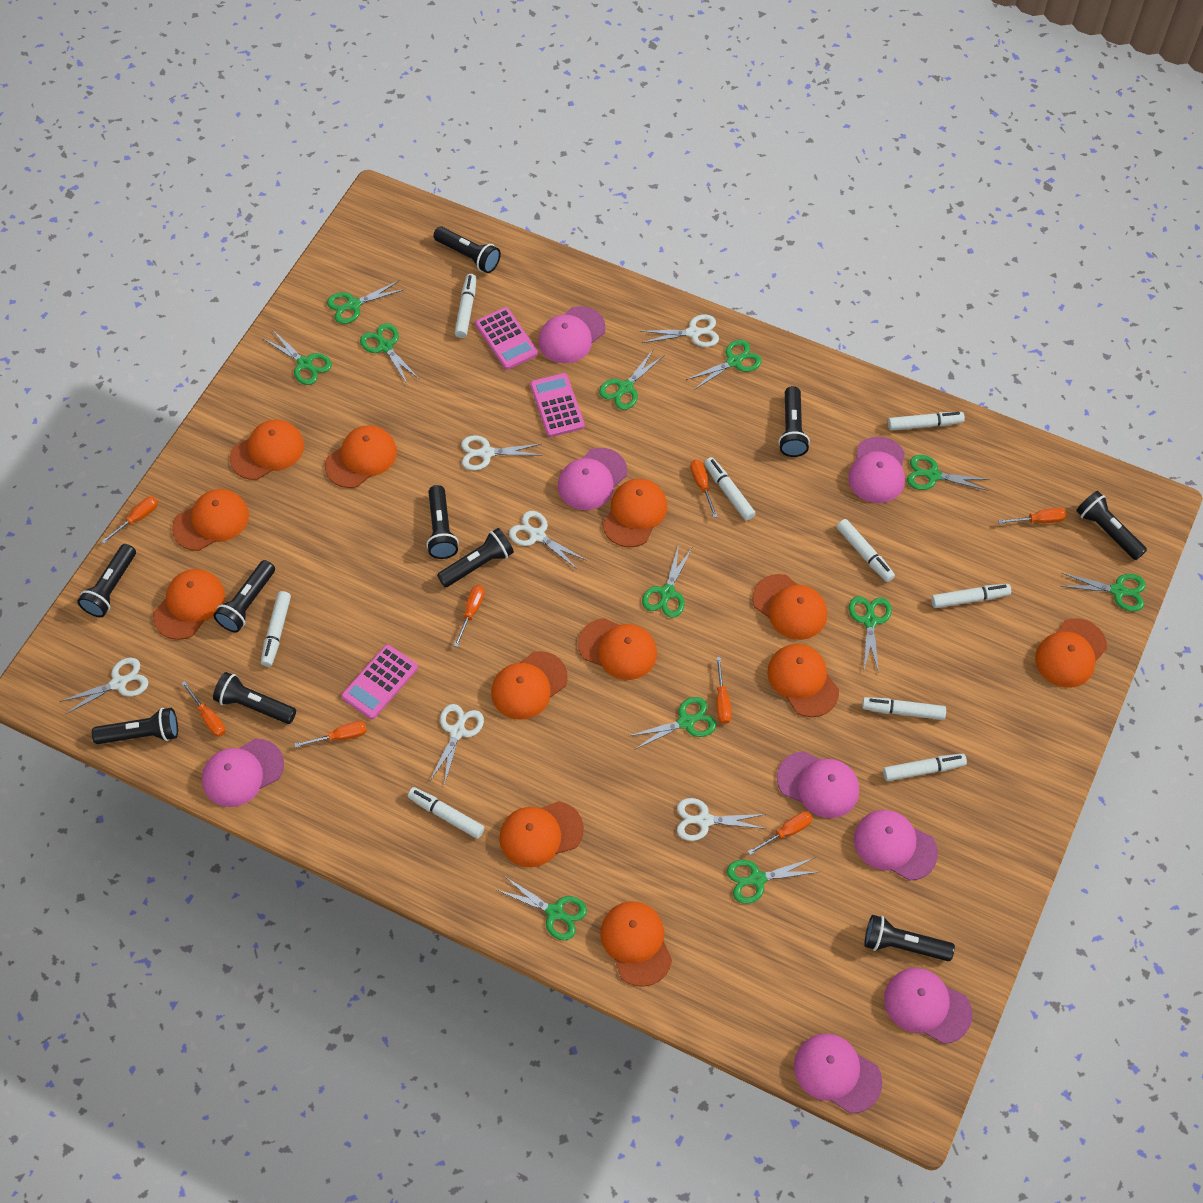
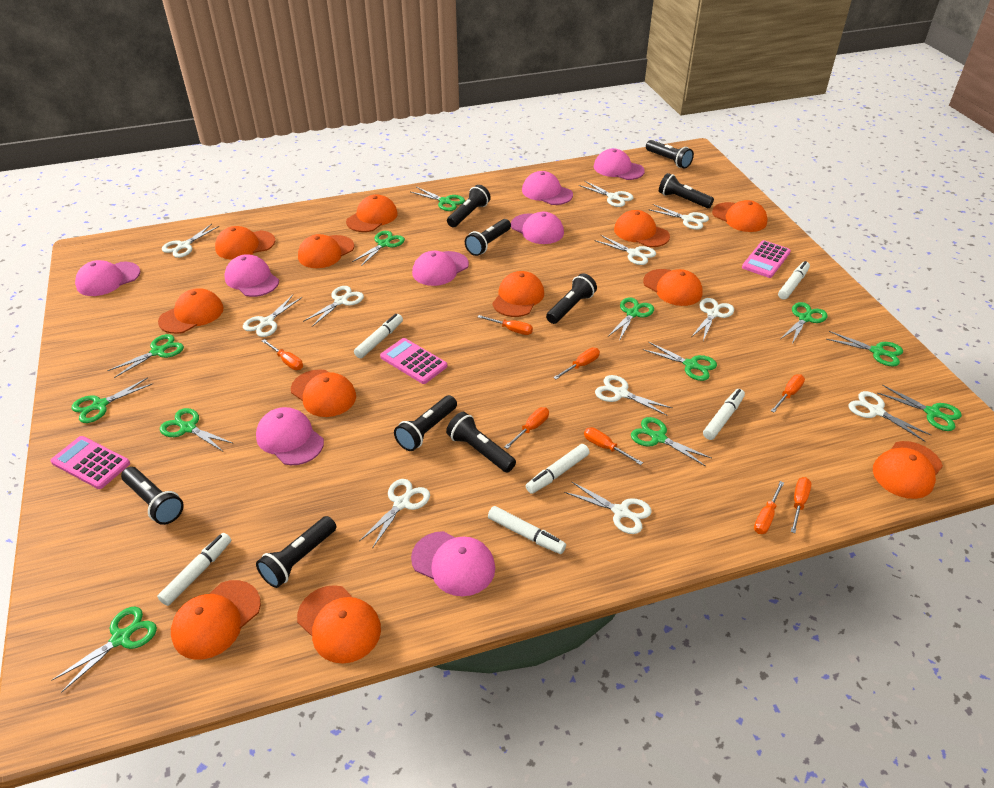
black flashlight: [77,544,136,617] [92,708,178,744] [213,560,275,633] [213,672,296,724] [426,485,459,559] [433,227,501,273] [437,528,514,587] [778,386,810,457] [864,915,955,961] [1076,491,1147,560] = 10 -> [121,467,184,525] [256,516,336,588] [394,395,457,451] [446,412,516,473] [447,185,491,227] [465,219,511,256] [546,273,597,324] [646,140,694,169] [659,173,714,208] = 9
white marker: [261,591,291,667] [408,787,485,839] [455,274,476,338] [704,457,756,521] [837,519,895,582] [862,697,946,720] [883,754,967,781] [888,412,965,431] [931,584,1011,608] = 9 -> [157,533,232,606] [354,314,403,358] [488,506,566,554] [526,444,590,494] [703,389,745,440] [778,261,810,300] = 6
white scissors: [60,658,148,714] [429,704,484,786] [461,435,541,471] [509,511,586,570] [640,314,719,347] [677,798,767,841] = 6 -> [162,224,219,258] [243,295,302,337] [303,286,364,327] [359,479,430,549] [564,481,652,534] [579,181,634,207] [595,235,656,265] [595,375,672,416] [648,204,709,230] [692,298,734,341] [849,391,931,442] = 11

